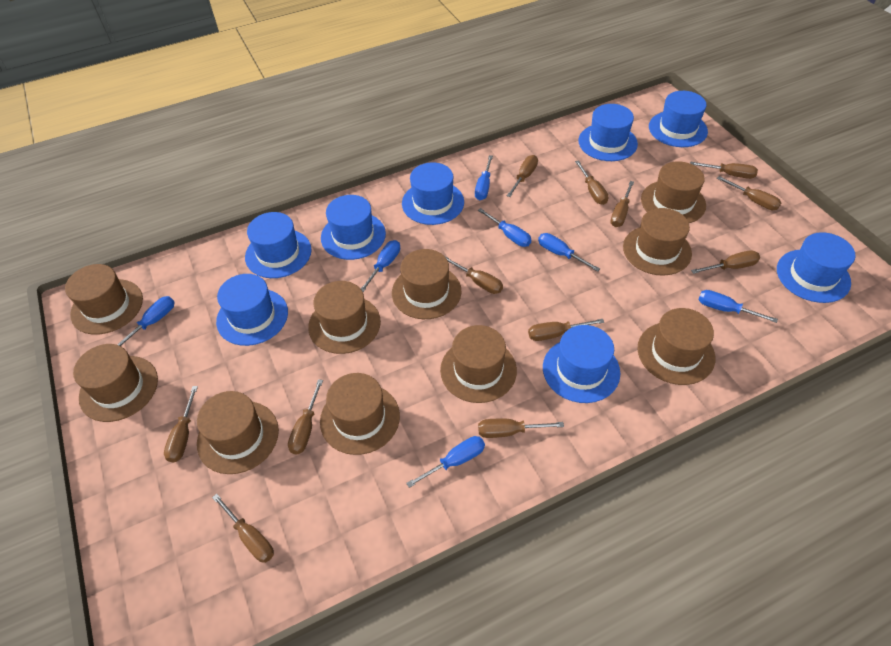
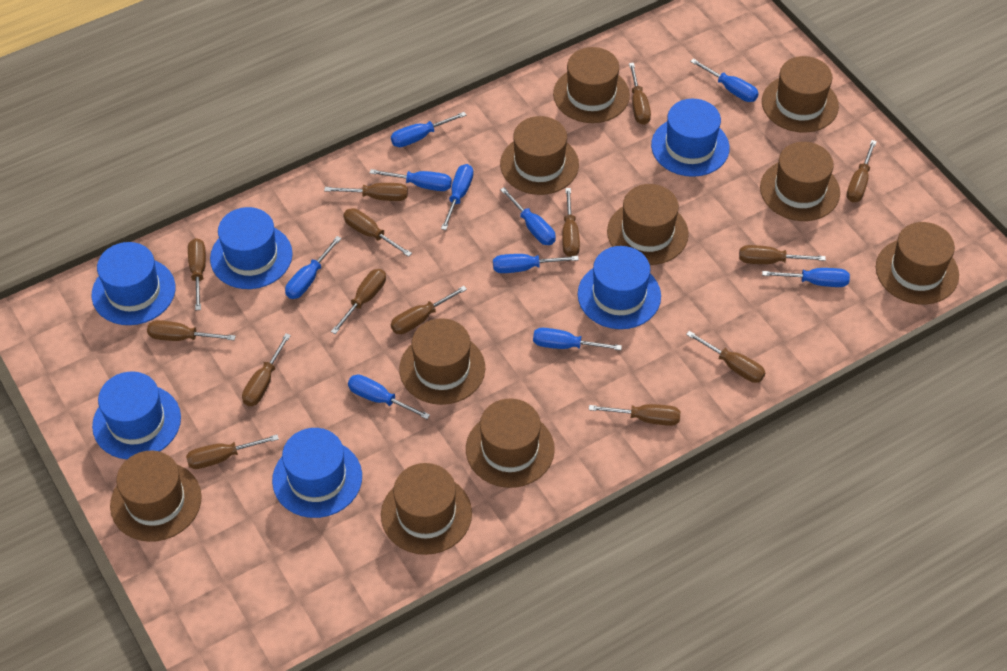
blue hat: [216,274,288,346] [245,212,312,278] [321,195,386,260] [402,162,464,225] [543,325,620,403] [579,104,638,161] [649,91,708,147] [777,232,855,303] = 8 -> [92,242,175,325] [92,371,181,459] [210,207,293,289] [272,428,362,518] [578,246,661,329] [651,99,730,177] = 6
blue screwdriver: [117,296,175,346] [361,240,400,292] [406,436,485,488] [475,155,493,200] [478,208,531,247] [538,233,600,272] [698,290,778,323] = 7 -> [285,236,342,299] [348,374,430,419] [370,169,452,191] [391,112,466,147] [441,164,473,230] [493,254,579,273] [500,187,556,245] [533,328,622,350] [690,59,759,102] [762,268,850,287] = 10
brown screwdriver: [164,386,198,462] [212,494,274,563] [288,379,323,454] [445,256,503,294] [478,419,564,438] [507,155,538,197] [528,319,604,341] [575,160,609,205] [610,181,634,227] [690,162,758,179] [691,250,760,274] [717,176,781,210] = 12 -> [147,320,236,341] [186,435,279,469] [188,238,206,310] [242,333,291,406] [324,183,408,201] [331,269,386,334] [343,208,412,257] [391,286,467,334] [562,188,580,257] [589,404,680,426] [629,63,651,125] [686,331,765,383] [739,245,826,264] [846,140,877,203] = 14

